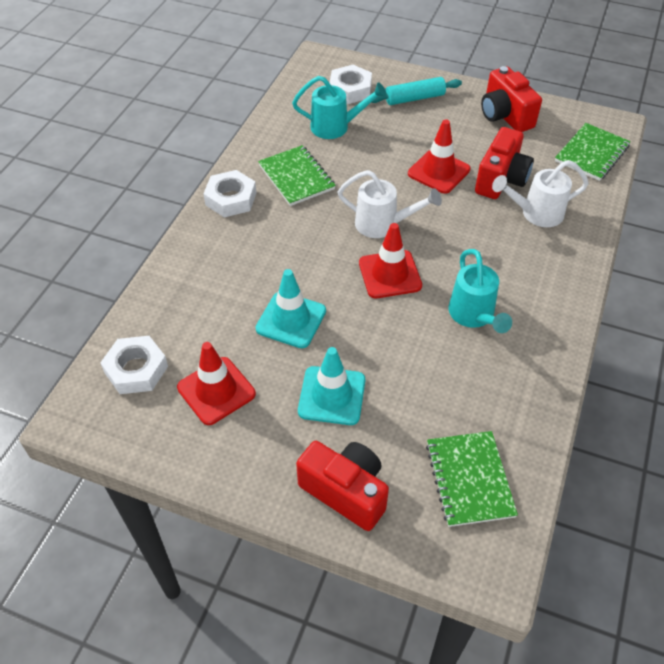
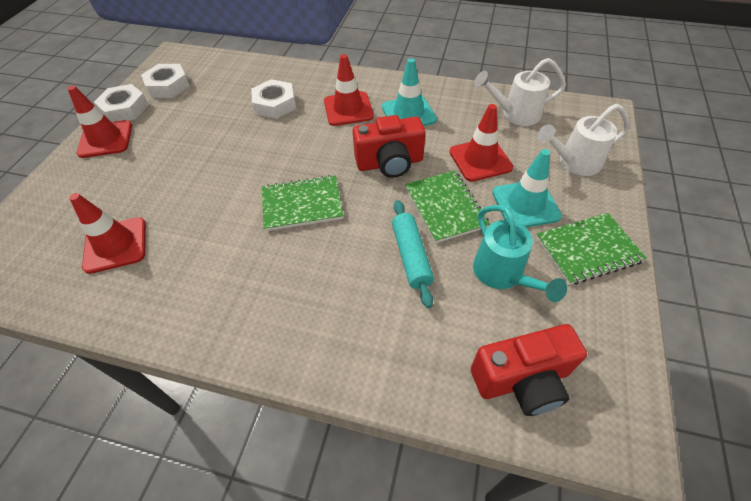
red camera: [296,441,389,531] [475,127,534,199] [481,66,542,132] = 3 -> [352,115,426,178] [471,324,587,416] = 2
red traffic cone: [177,342,256,425] [359,223,422,298] [408,119,470,194] = 3 -> [68,86,132,158] [69,193,146,274] [324,54,374,126] [450,104,513,182] = 4
turquoise watering can: [292,76,387,139] [448,249,512,333] = 2 -> [473,205,567,302] = 1

